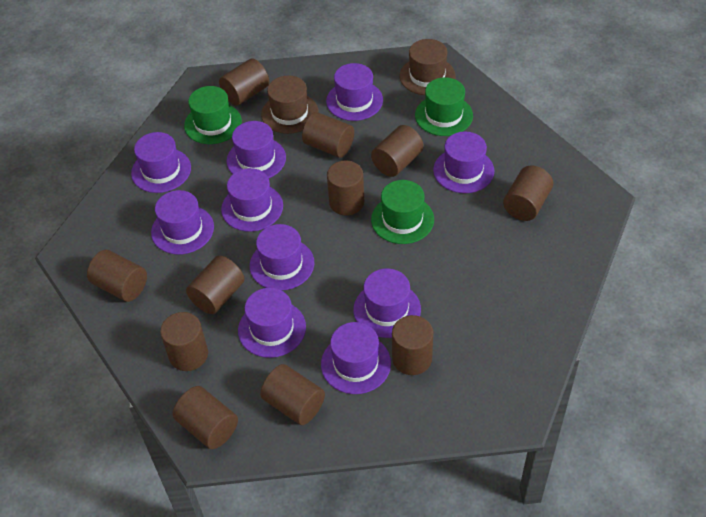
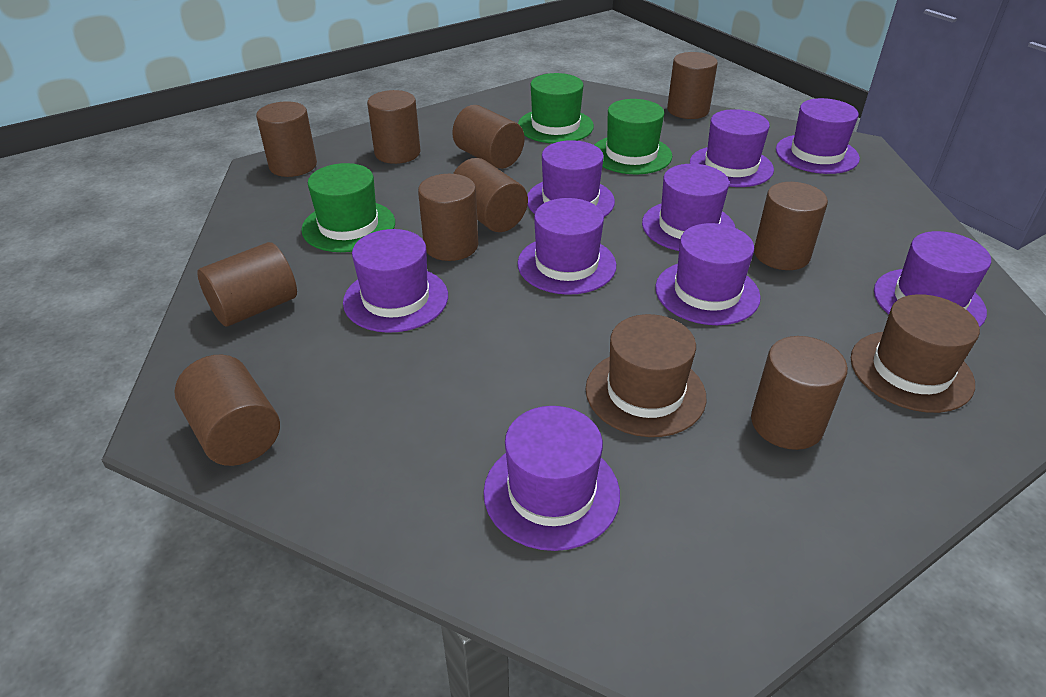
brown cylinder: [87,250,147,302] [160,312,208,371] [173,386,238,449] [186,256,245,314] [219,58,269,106] [260,364,325,425] [302,112,354,158] [327,161,364,216] [371,125,424,177] [392,315,433,375] [503,166,553,221] = 11 -> [174,355,280,466] [197,242,297,327] [256,101,317,177] [367,90,421,164] [418,174,478,261] [452,105,524,169] [453,158,528,232] [667,52,718,119] [751,336,848,450] [754,182,828,270] = 10
purple hat: [131,132,191,193] [151,190,214,254] [221,168,283,232] [227,121,286,178] [238,288,306,358] [250,224,314,290] [321,322,391,394] [326,63,383,121] [354,268,421,338] [433,131,494,193] = 10 -> [343,229,448,333] [483,406,620,551] [517,198,616,295] [527,140,615,217] [642,164,735,251] [655,223,761,325] [690,109,774,187] [776,98,860,174] [874,231,991,327] = 9

